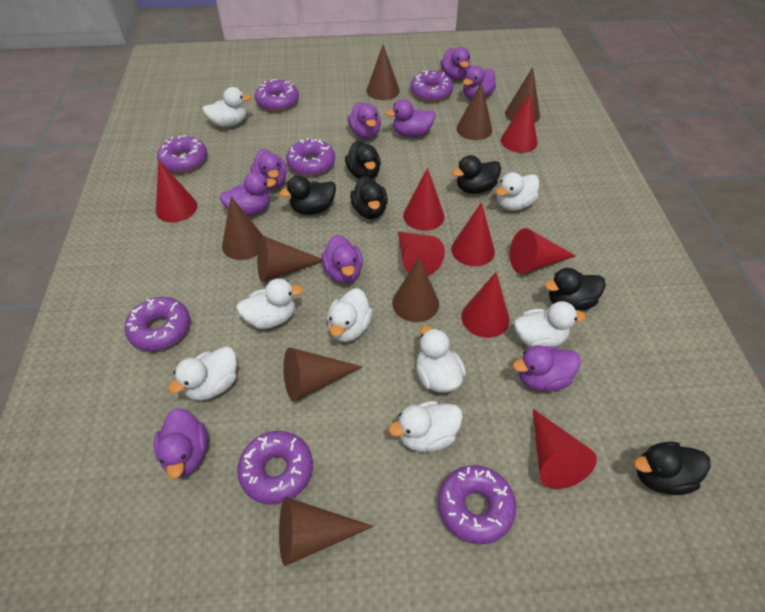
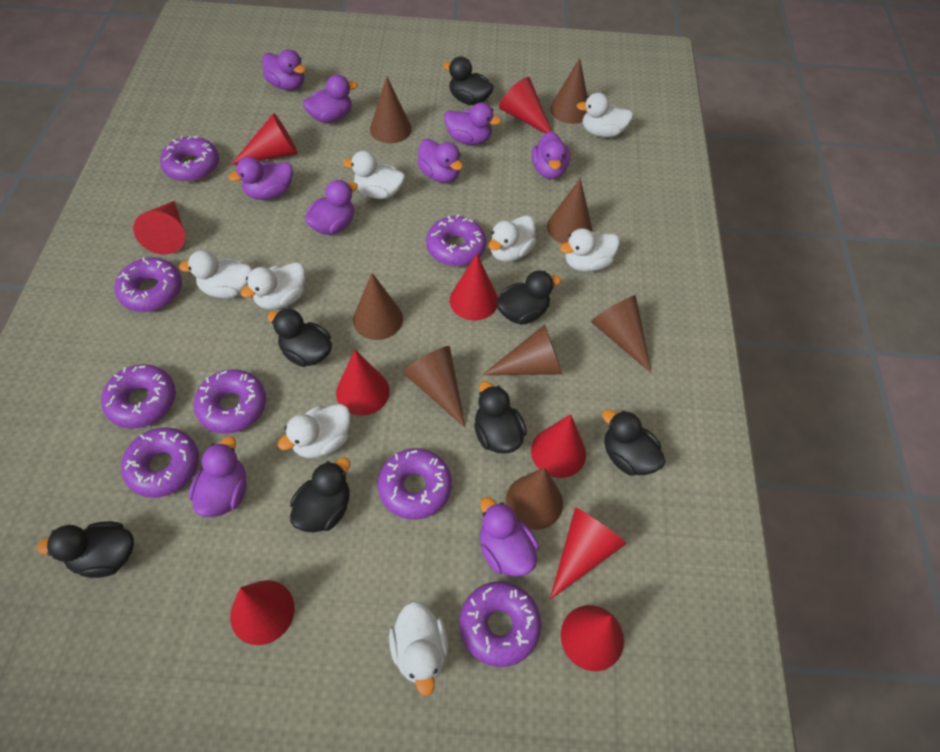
black duck: [279,175,336,215] [345,141,381,179] [350,176,388,219] [452,155,501,194] [545,268,606,311] [634,442,711,495] = 6 -> [37,521,134,578] [267,308,332,367] [290,457,350,532] [443,56,494,105] [474,381,527,454] [496,270,561,324] [602,409,666,476] = 7
purple donut: [124,297,190,351] [157,135,207,173] [237,431,313,505] [255,79,299,111] [286,138,335,176] [410,71,453,102] [438,465,516,544] = 7 -> [101,364,176,429] [114,257,182,312] [121,427,199,498] [160,136,219,182] [194,369,266,434] [378,448,452,520] [426,214,486,266] [459,581,541,667] = 8
red cone: [156,160,197,223] [398,231,445,276] [403,168,444,231] [451,202,495,266] [461,272,509,338] [501,93,538,153] [510,228,576,274] [533,409,597,489] = 8 -> [133,201,185,255] [230,580,295,645] [231,113,298,165] [336,350,390,416] [450,254,498,321] [499,77,552,133] [531,414,586,478] [550,507,627,600] [561,605,624,671] = 9

